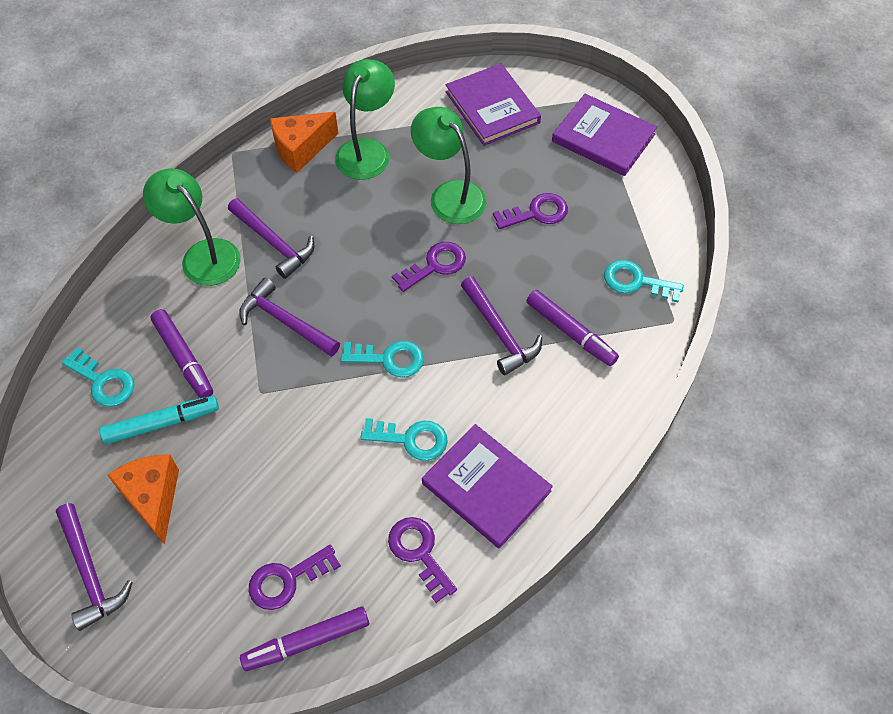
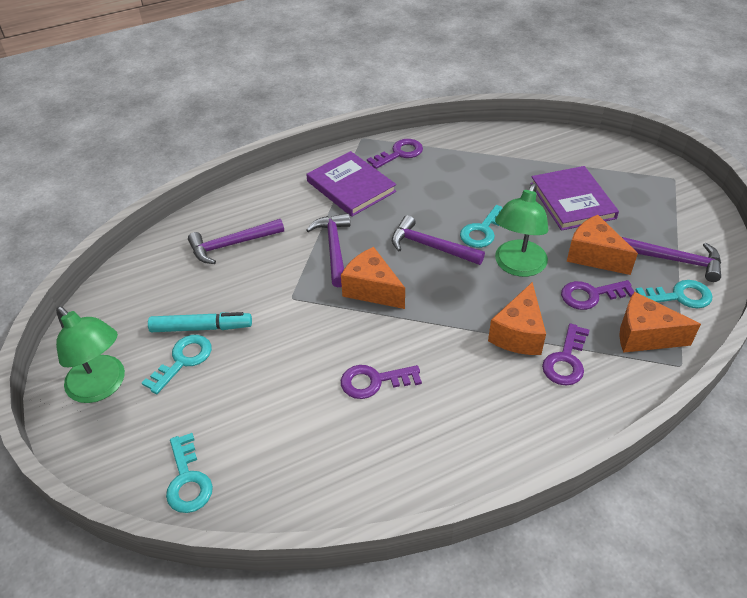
green lamp: [143,168,241,286] [335,59,395,180] [411,107,486,224] = 3 -> [56,306,125,403] [495,183,549,277] = 2
orange cheese: [107,454,179,545] [270,112,338,173] = 2 -> [341,247,405,309] [488,282,546,355] [567,215,638,275] [619,292,701,353] = 4
purple book: [422,424,553,549] [446,63,541,146] [552,94,657,176] = 3 -> [307,151,396,217] [530,166,619,231] = 2
purple marker: [151,309,213,398] [240,606,369,671] [526,290,619,366] = 3 -> none = 0

